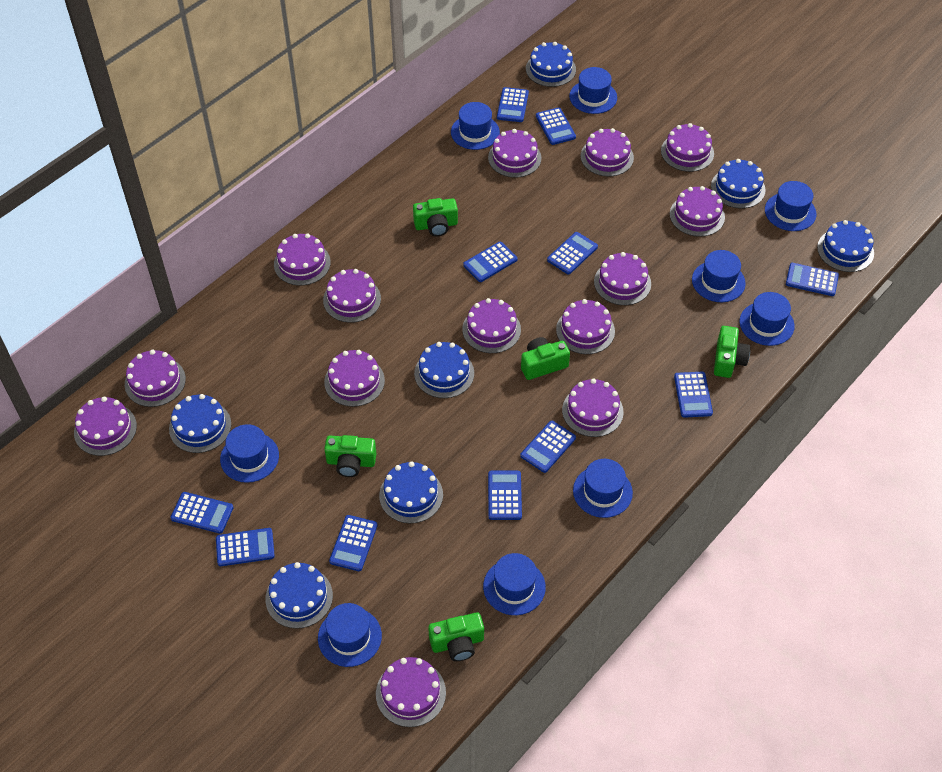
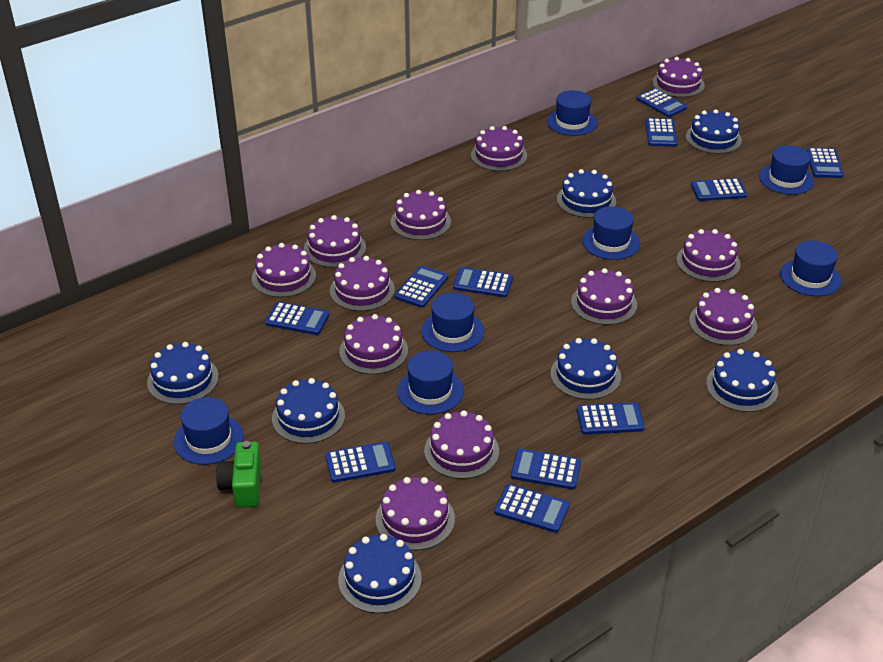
blue hat: [220,424,279,483] [318,603,382,667] [451,102,500,150] [483,553,546,615] [569,67,617,114] [573,459,633,518] [692,250,746,302] [739,292,795,346] [765,181,816,231] = 9 -> [174,397,244,465] [397,351,464,414] [421,293,484,352] [547,90,598,136] [582,206,640,260] [759,145,814,195] [780,241,842,296] = 7
green camera: [324,435,376,477] [413,198,458,236] [428,612,484,661] [521,337,570,380] [714,326,750,378] = 5 -> [216,441,262,507] = 1
purple cake: [74,397,137,456] [125,350,186,407] [274,233,331,286] [323,269,381,323] [324,350,385,407] [376,657,446,727] [462,298,521,353] [488,129,541,178] [556,299,615,354] [562,378,624,437] [581,128,634,177] [594,252,651,305] [661,123,714,172] [670,186,725,237] = 14 -> [252,243,316,297] [304,215,366,268] [330,256,395,311] [339,314,408,374] [376,477,455,550] [391,190,451,240] [424,411,499,479] [471,126,527,171] [571,268,637,325] [652,57,705,97] [677,229,741,282] [689,288,757,346] = 12

